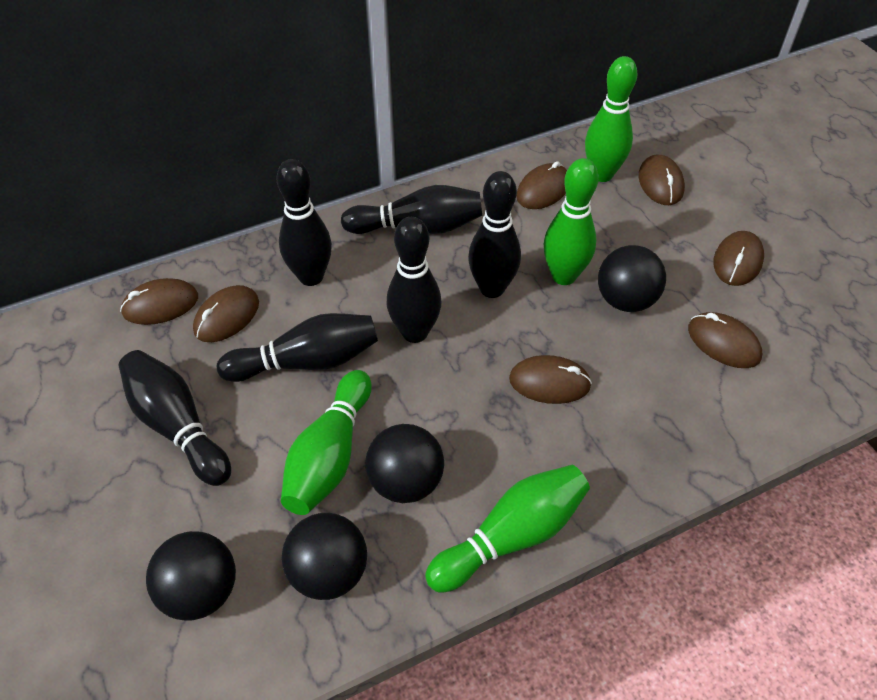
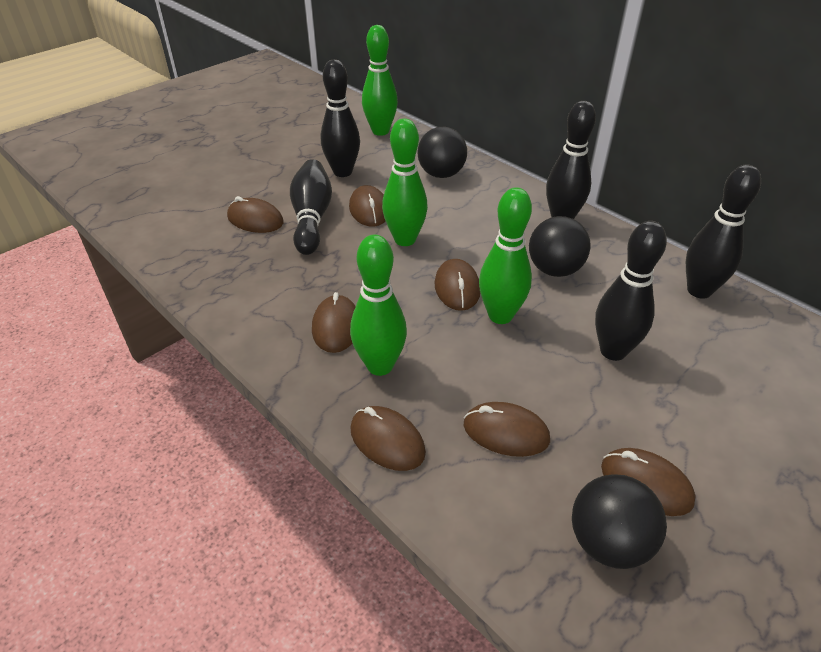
black ball: [146,531,236,621] [282,513,367,600] [365,424,444,503] [598,245,666,312] = 4 -> [417,126,467,178] [529,216,591,277] [572,474,667,569] = 3
black bowling pin: [119,350,231,486] [217,313,378,382] [277,159,332,286] [341,185,482,234] [387,217,442,343] [468,171,521,298] = 6 -> [290,159,332,255] [321,59,360,177] [546,101,596,219] [595,221,667,361] [686,164,761,299] = 5

